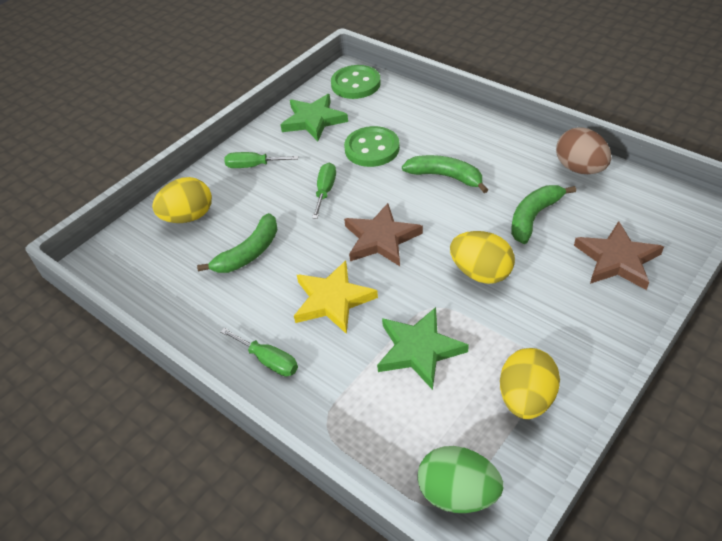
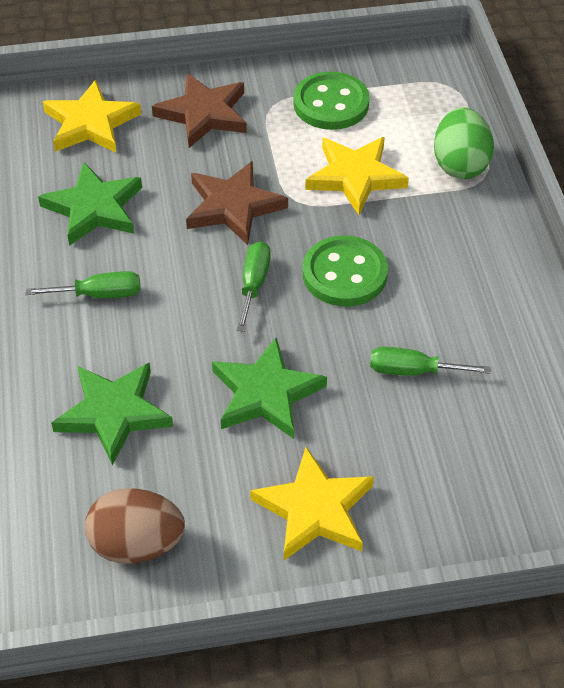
green banana: [197,213,278,273] [402,155,488,193] [511,185,576,244] = 3 -> none = 0
green star: [281,94,348,141] [377,307,469,390] = 2 -> [38,162,142,246] [51,362,173,466] [212,337,327,439] = 3
yellow egg: [152,177,212,223] [450,231,515,284] [500,348,560,419] = 3 -> none = 0
yellow star: [294,261,378,334] = 1 -> [43,80,141,153] [250,447,374,560] [305,137,409,215] = 3

